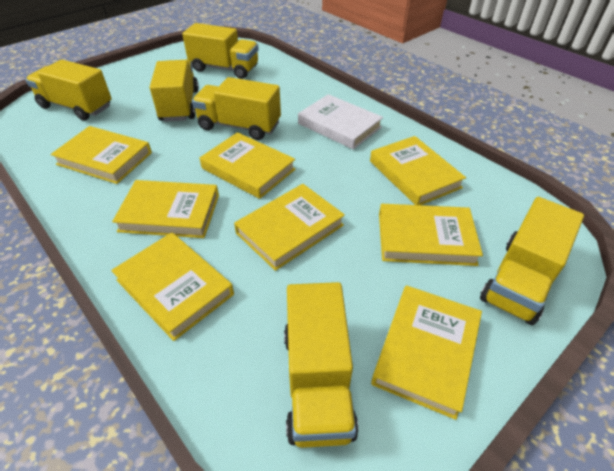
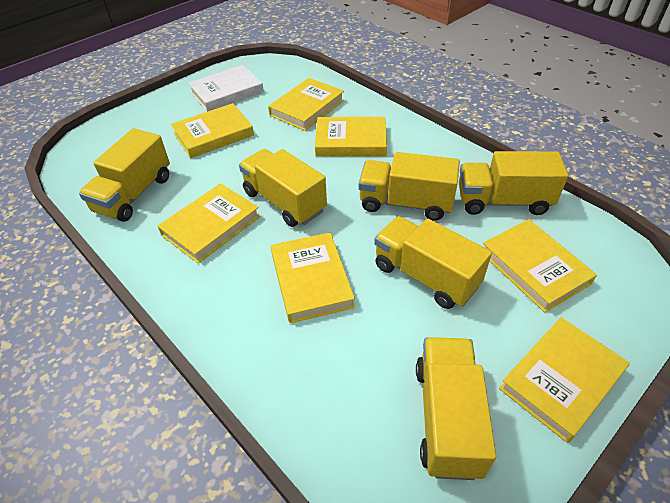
yellow book: [51,126,152,184] [111,232,234,341] [112,180,219,238] [200,132,295,199] [234,184,345,271] [370,136,466,205] [371,285,482,420] [379,204,483,266] = 8 -> [158,183,260,264] [171,103,254,158] [268,78,344,131] [271,232,355,323] [315,117,387,156] [483,219,597,313] [499,317,630,443] = 7

